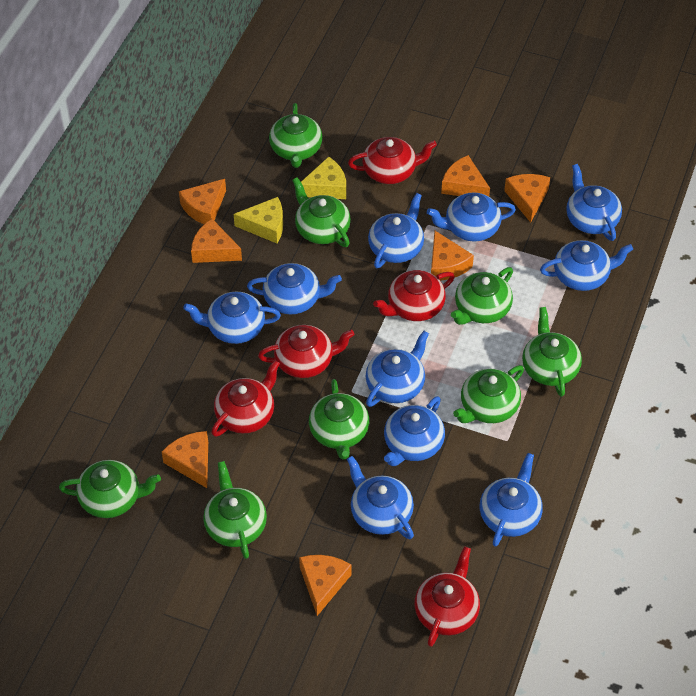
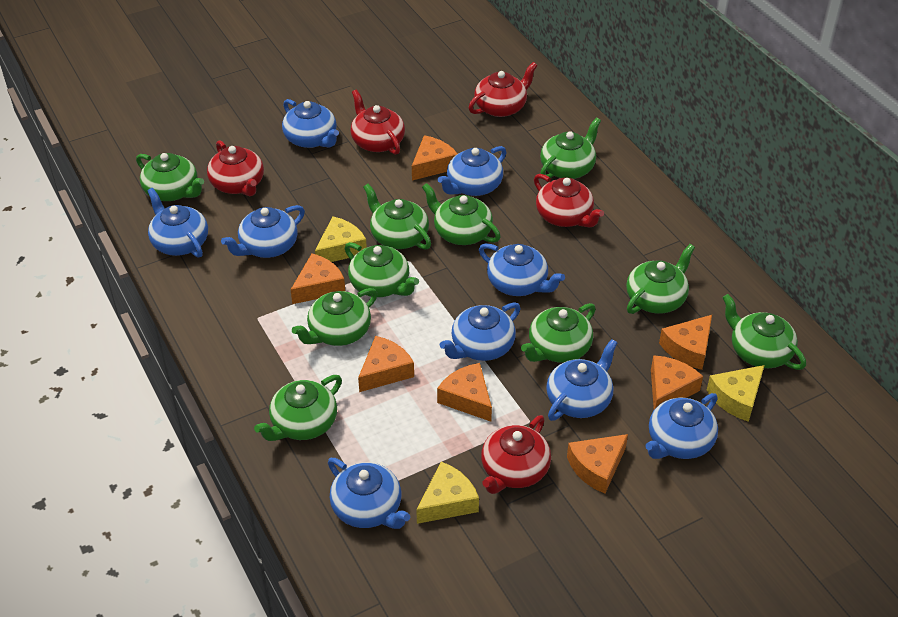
blue teapot: [183,292,281,344] [247,263,342,314] [347,456,414,539] [366,331,429,407] [368,193,424,268] [384,396,445,466] [427,192,516,242] [480,453,543,547] [540,240,633,291] [566,164,622,241] = 10 -> [147,188,208,258] [221,205,305,258] [282,99,339,148] [328,458,410,529] [438,146,507,196] [440,302,521,361] [479,243,565,296] [546,339,617,421] [645,393,718,459] = 9
green teapot: [59,460,161,518] [203,461,267,559] [269,103,323,168] [292,177,351,247] [309,379,369,460] [451,267,513,325] [453,365,524,423] [522,307,582,397] = 8 -> [136,153,204,201] [254,375,342,441] [292,288,377,346] [345,242,419,297] [363,184,431,250] [422,183,501,245] [521,303,596,363] [540,118,601,179] [626,244,695,314] [722,294,806,370] = 10
yellow cheese: [234,197,283,243] [301,157,346,199] = 2 -> [315,216,367,262] [416,462,479,524] [707,365,764,422] = 3

